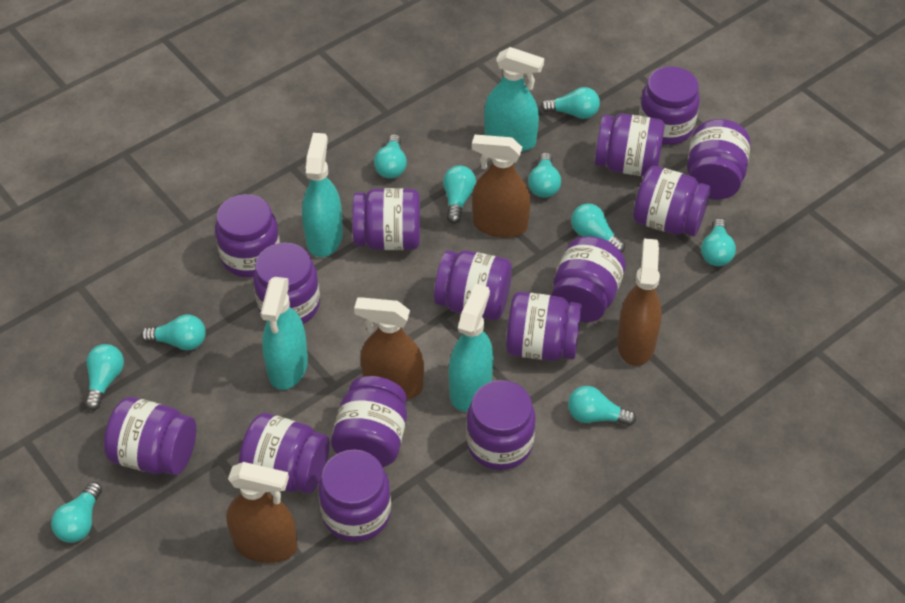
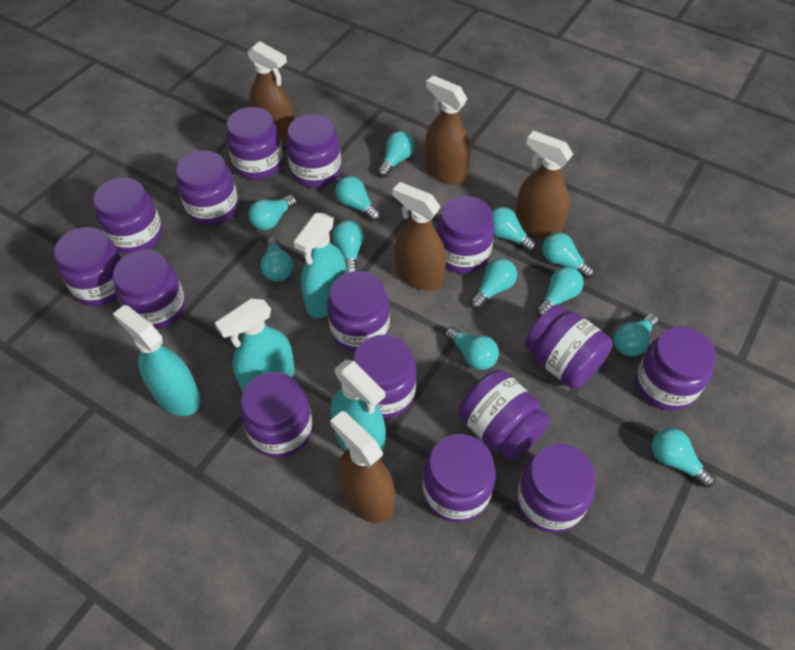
brown spray bottle: [226,462,298,563] [354,297,424,399] [472,134,530,238] [617,238,662,366] = 4 -> [247,41,294,144] [330,411,395,523] [393,182,446,291] [425,75,470,184] [515,131,573,239] = 5
turquoise light bulb: [51,482,102,543] [85,344,124,410] [141,315,206,350] [374,134,407,178] [443,165,476,224] [528,152,561,198] [541,87,600,119] [568,386,636,426] [571,203,625,253] [701,218,736,266] = 10 -> [248,195,297,230] [261,237,293,282] [333,220,364,273] [335,176,381,221] [377,131,415,177] [445,326,499,370] [470,258,517,309] [492,207,537,252] [536,267,583,317] [542,232,595,279] [614,314,658,357] [651,428,715,488] = 12

